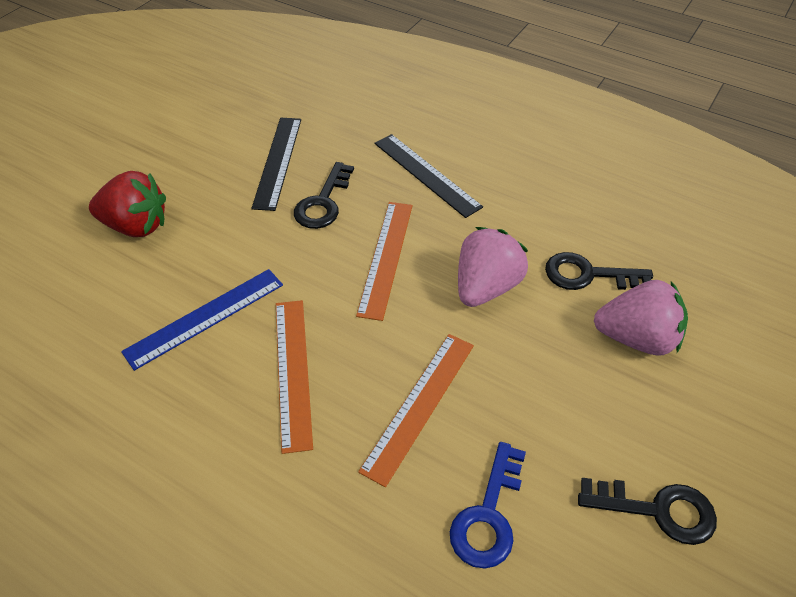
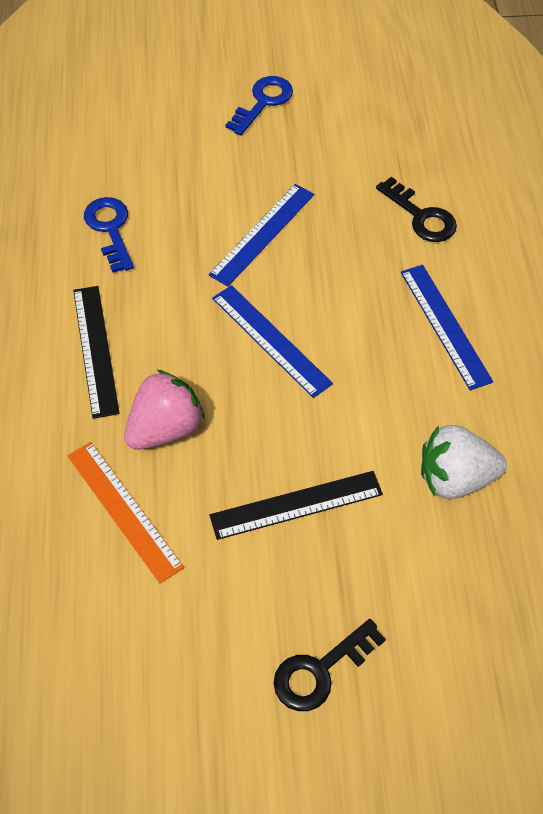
black key: [294,162,354,229] [545,252,653,290] [578,478,717,545] = 3 -> [274,619,386,711] [376,177,457,242] = 2
blue key: [450,442,526,569] = 1 -> [84,197,134,273] [225,76,293,135] = 2
blue ruler: [121,269,283,371] = 1 -> [208,184,314,287] [212,285,333,398] [401,265,493,391] = 3
orange ruler: [276,300,313,454] [356,202,413,321] [358,334,474,487] = 3 -> [68,442,184,584] = 1
pink strawberry: [458,227,528,307] [594,280,688,355] = 2 -> [124,369,205,450] = 1
red strawberry: [89,171,166,237] = 1 -> none = 0
white strawberry: none = 0 -> [421,425,507,499] = 1

